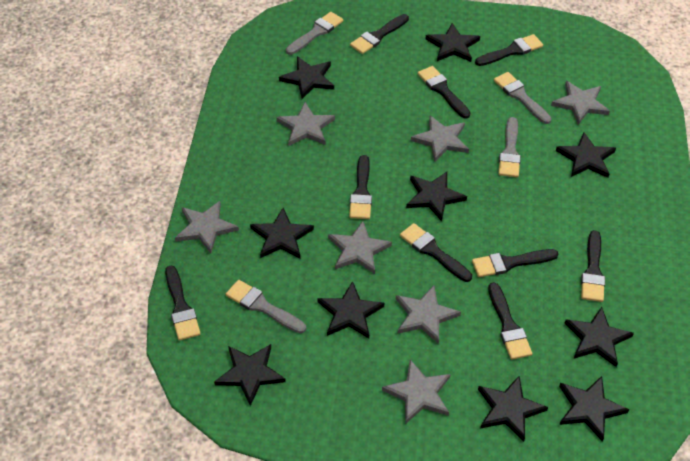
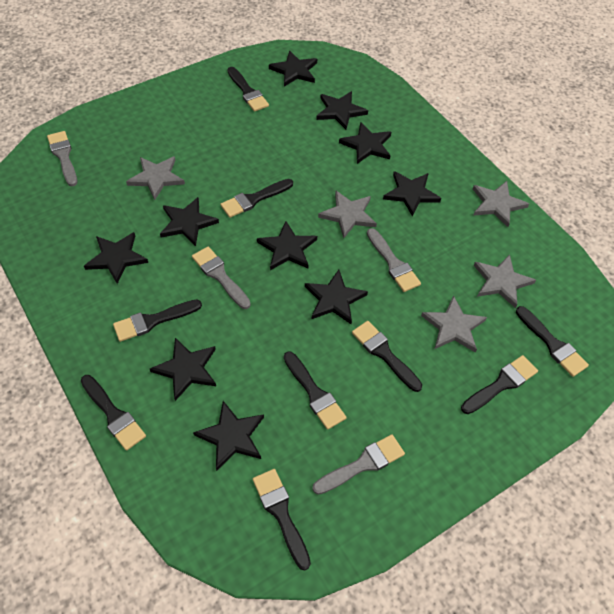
grey star: [175,201,239,253] [277,102,335,146] [328,221,392,274] [382,359,451,424] [396,285,461,344] [411,116,469,162] [551,81,610,125] = 7 -> [126,156,185,200] [318,191,377,239] [421,296,487,352] [473,181,529,227] [473,254,536,308] = 5

